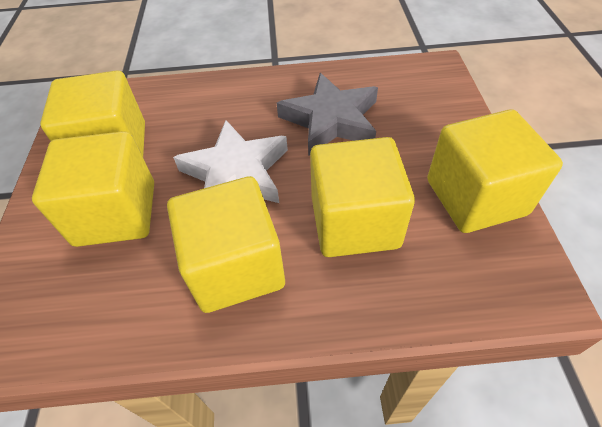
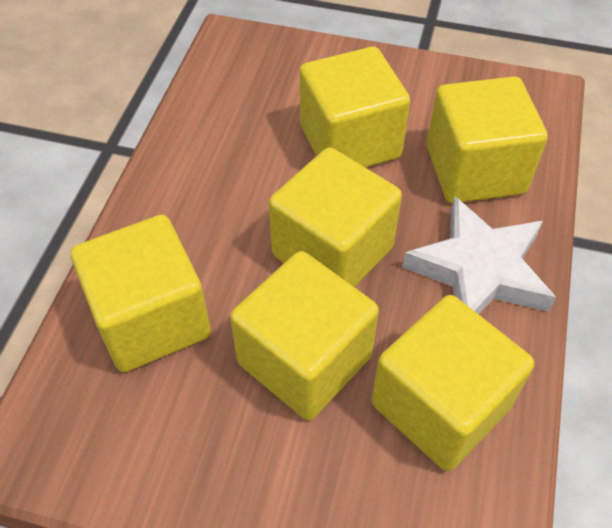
grey star: [277,73,378,156] = 1 -> none = 0
yellow cube: [32,131,154,247] [40,70,145,156] [167,176,285,313] [310,137,415,257] [427,109,563,233] = 5 -> [71,215,211,372] [230,251,379,420] [269,147,402,287] [300,47,410,168] [372,295,534,471] [427,76,548,203] = 6

